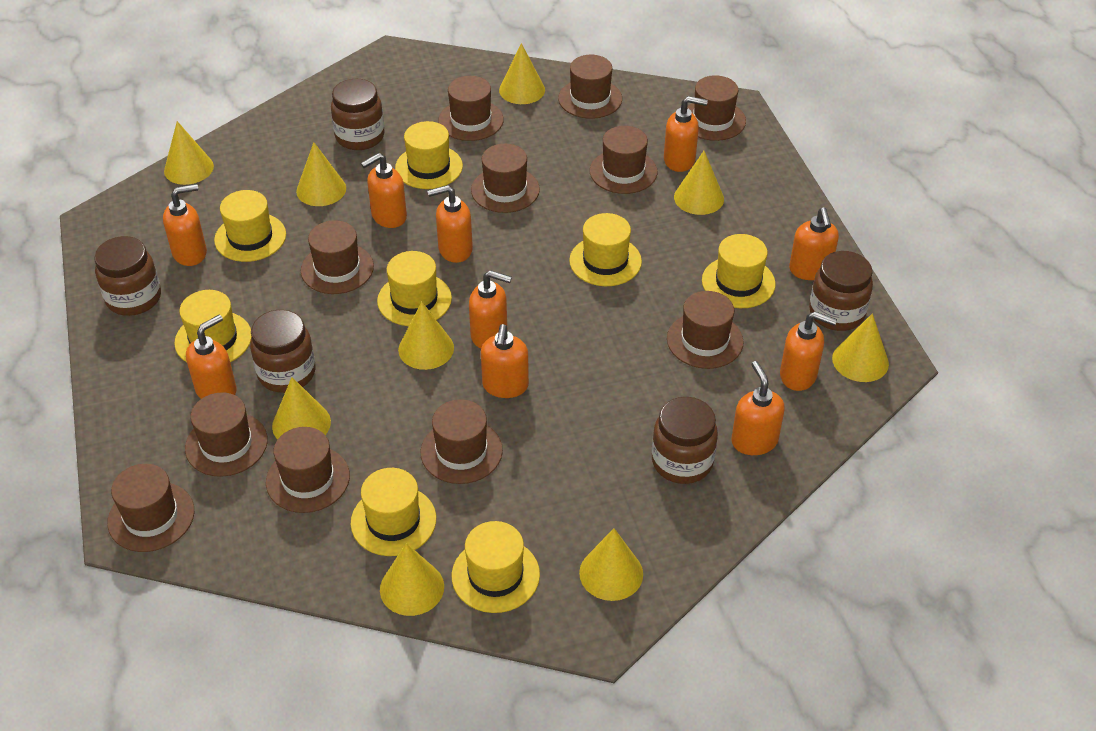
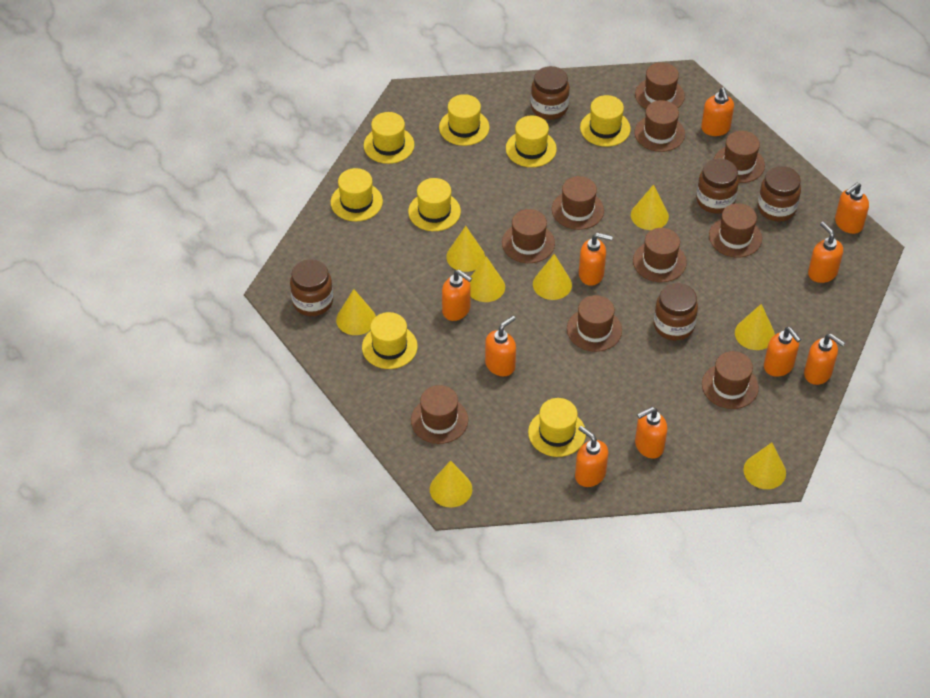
brown hat: [107,464,194,552] [185,392,268,477] [266,427,350,513] [301,220,374,294] [420,399,503,484] [438,76,504,141] [471,144,540,213] [558,55,622,119] [590,126,658,194] [667,291,744,369] [687,75,746,141] = 11 -> [411,385,468,444] [502,209,555,263] [552,176,604,230] [567,295,622,352] [633,228,687,282] [634,100,685,152] [635,63,685,109] [702,351,759,409] [709,203,762,257] [714,131,765,183] = 10
yellow cone: [164,121,214,185] [272,377,331,439] [296,142,346,206] [380,543,444,616] [398,301,454,370] [499,43,545,104] [579,528,643,601] [674,151,724,215] [832,314,889,382] = 9 -> [336,289,376,335] [430,460,472,507] [446,226,485,272] [470,256,505,302] [533,254,572,300] [631,184,669,230] [735,304,775,350] [743,443,786,489] = 8

